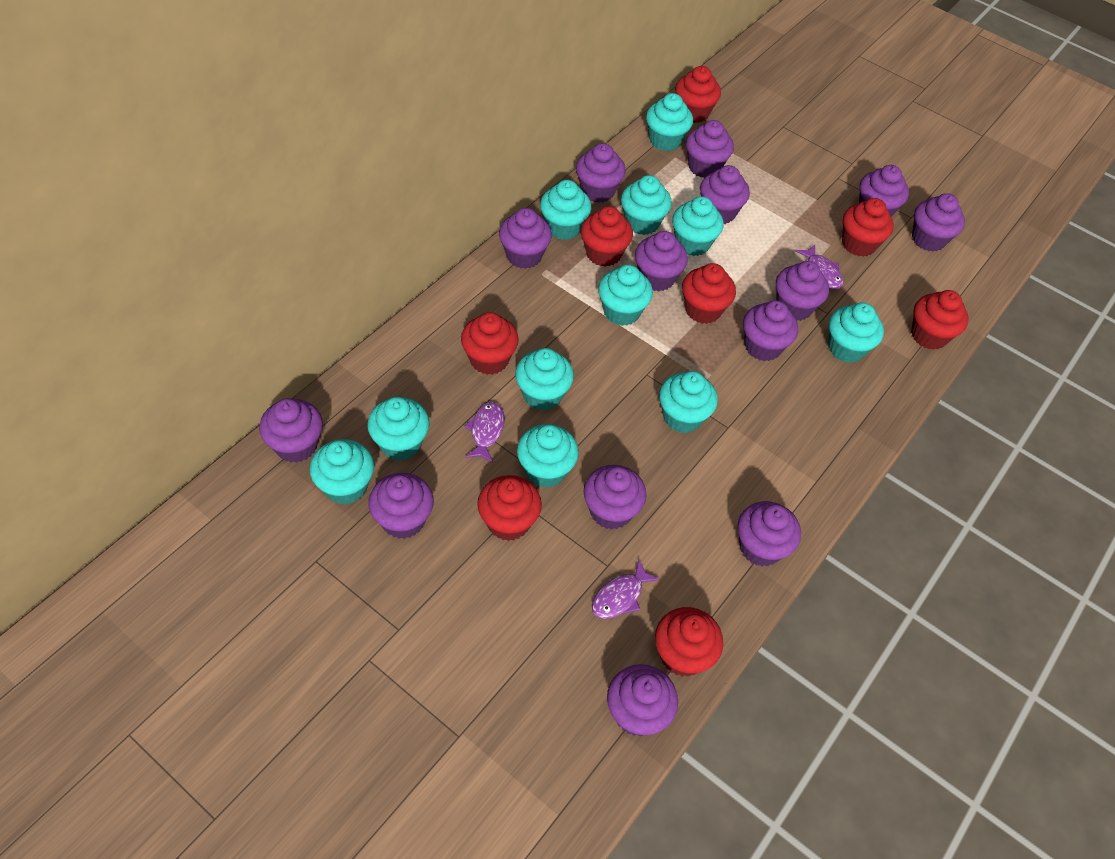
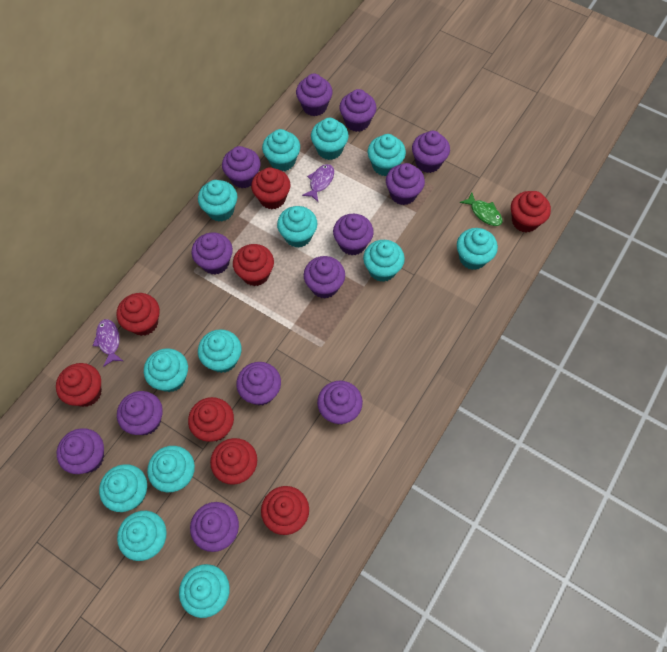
green fish: none = 0 -> [460,192,503,226] = 1
purple cupcake: [259,398,323,463] [368,473,434,539] [499,208,552,269] [576,143,626,203] [583,465,647,529] [607,664,678,736] [635,231,688,291] [686,120,734,178] [700,165,750,224] [737,501,801,566] [743,300,798,361] [776,261,829,321] [859,165,909,217] [912,193,965,252] = 14 -> [57,428,104,474] [117,391,163,435] [190,502,239,552] [192,233,233,275] [222,146,261,188] [236,362,281,406] [296,74,333,116] [304,256,345,299] [317,381,363,425] [333,214,374,255] [339,89,377,132] [386,163,425,205] [412,131,450,173] = 13
purple fish: [464,402,505,463] [592,560,660,619] [795,245,843,289] = 3 -> [93,319,123,367] [302,164,334,202] = 2
turquoise cupcake: [310,439,374,505] [367,397,430,461] [515,348,574,411] [517,424,579,488] [540,180,591,240] [598,265,653,326] [621,175,672,235] [646,93,693,151] [659,371,718,433] [672,196,724,256] [828,302,884,363] = 11 -> [99,464,147,512] [117,511,167,561] [144,348,188,392] [147,446,195,492] [179,564,230,618] [198,180,237,222] [198,329,242,373] [262,129,300,171] [277,206,317,248] [311,118,349,160] [363,240,405,282] [368,134,406,176] [457,228,498,270] = 13

